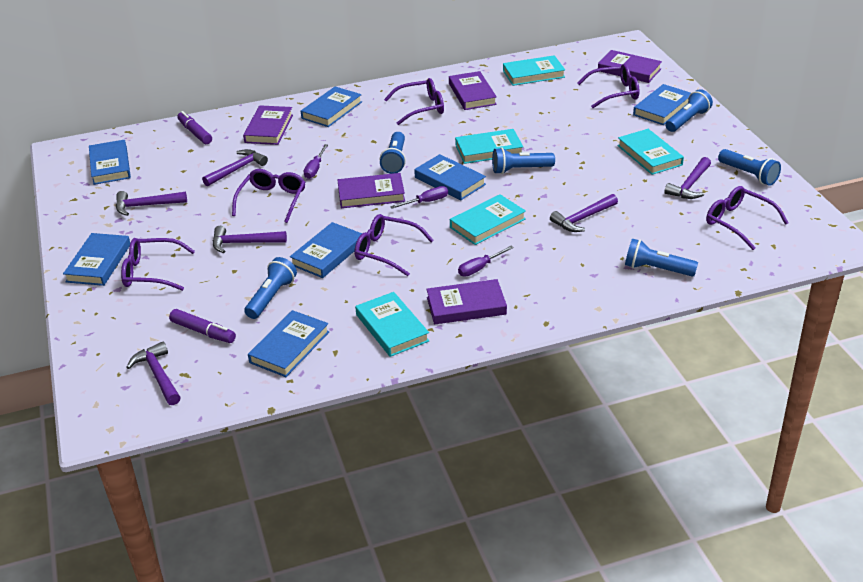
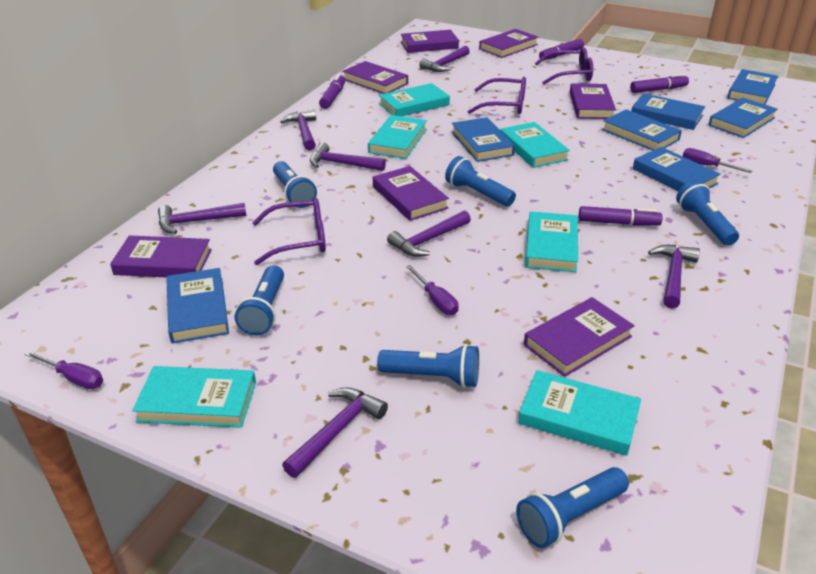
purple book: [243,105,293,145] [337,173,405,208] [426,279,507,324] [449,71,497,110] [598,50,662,83] = 5 -> [110,235,212,277] [343,61,408,94] [373,166,449,221] [401,30,459,53] [479,29,538,58] [524,297,635,377] [570,83,616,119] = 7
purple glasses: [121,238,195,291] [232,169,305,223] [355,214,434,276] [384,78,444,125] [578,64,640,108] [706,186,789,250] = 6 -> [252,198,326,265] [467,77,526,114] [535,47,593,85] = 3
purple hammer: [116,191,187,216] [126,341,181,405] [202,149,268,187] [213,226,287,253] [550,194,618,232] [664,157,711,199] = 6 -> [158,203,246,234] [280,109,316,151] [282,387,388,478] [310,142,386,171] [387,210,471,257] [419,46,470,72] [648,245,700,309] = 7
purple marker: [169,309,236,343] [177,111,212,144] = 2 -> [319,74,345,109] [539,39,584,60] [579,206,662,226] [630,74,689,93] = 4
turquoise book: [355,292,429,357] [450,194,526,245] [455,129,523,164] [503,55,565,86] [617,129,684,175] = 5 -> [132,366,256,428] [368,115,427,159] [379,83,450,116] [500,122,570,168] [518,370,641,456] [525,211,578,272] = 6

